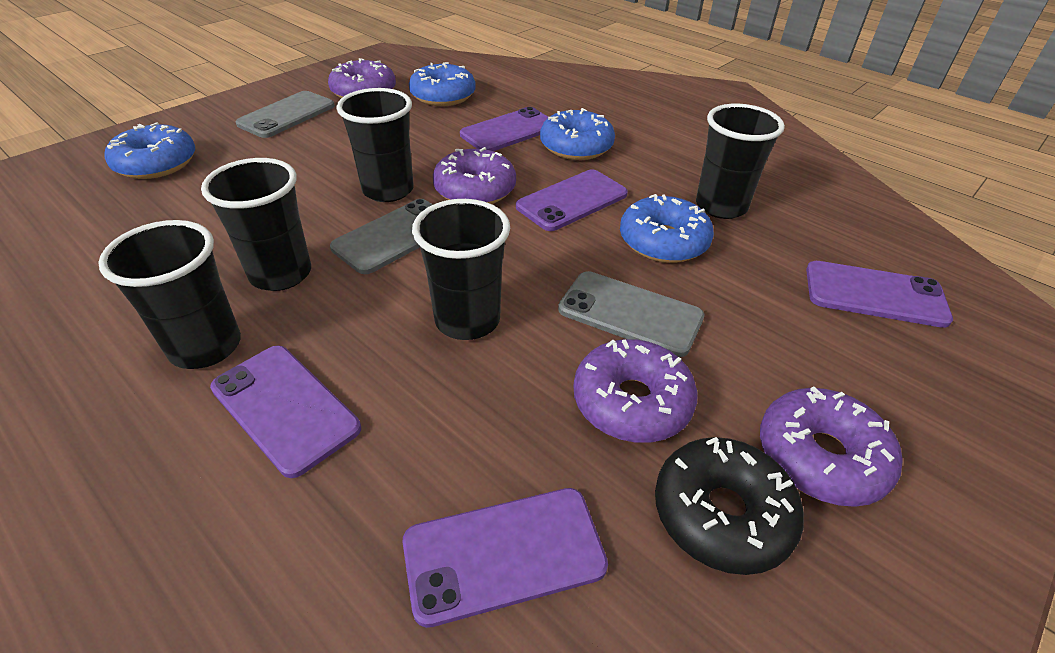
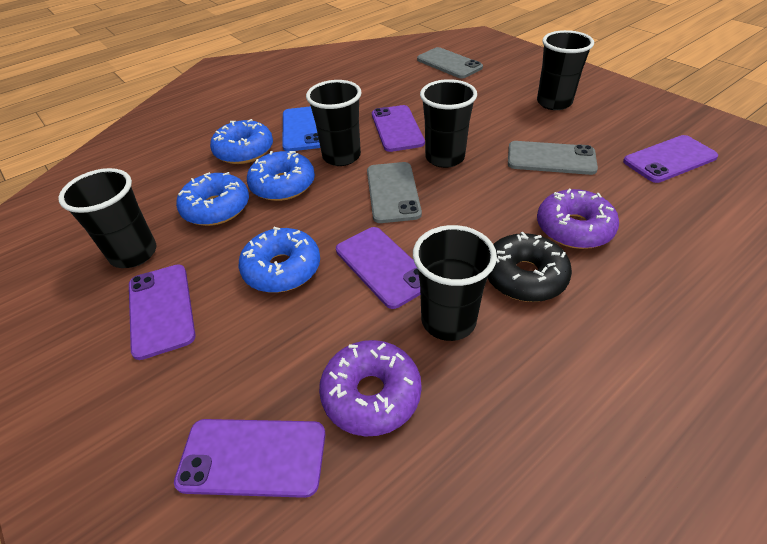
blue phone: none = 0 -> [282,106,320,151] = 1
purple donut: [328,58,396,98] [433,147,516,204] [573,339,698,443] [760,387,902,507] = 4 -> [319,340,422,437] [537,188,619,249] = 2

